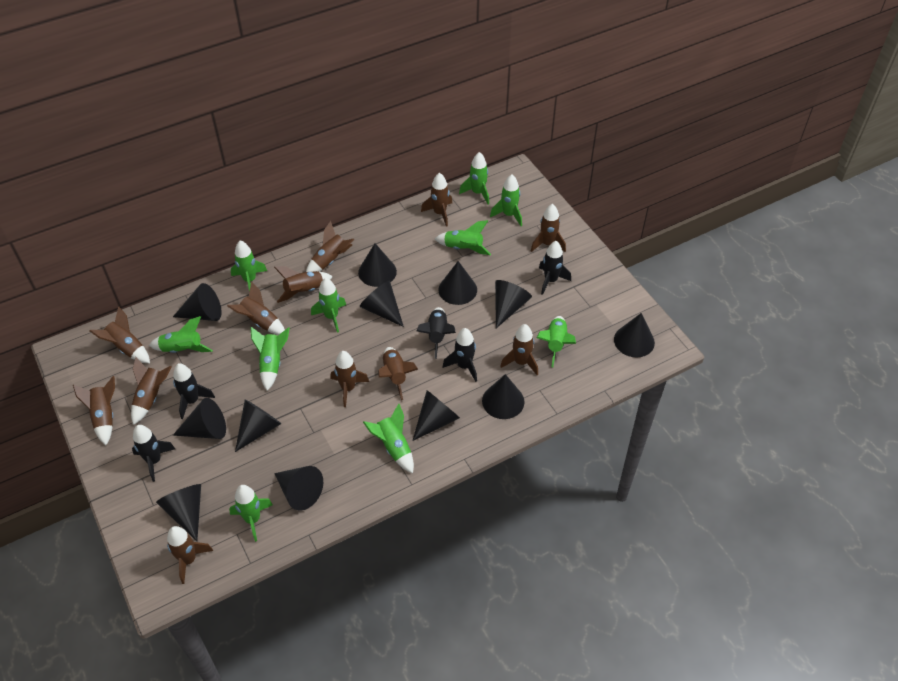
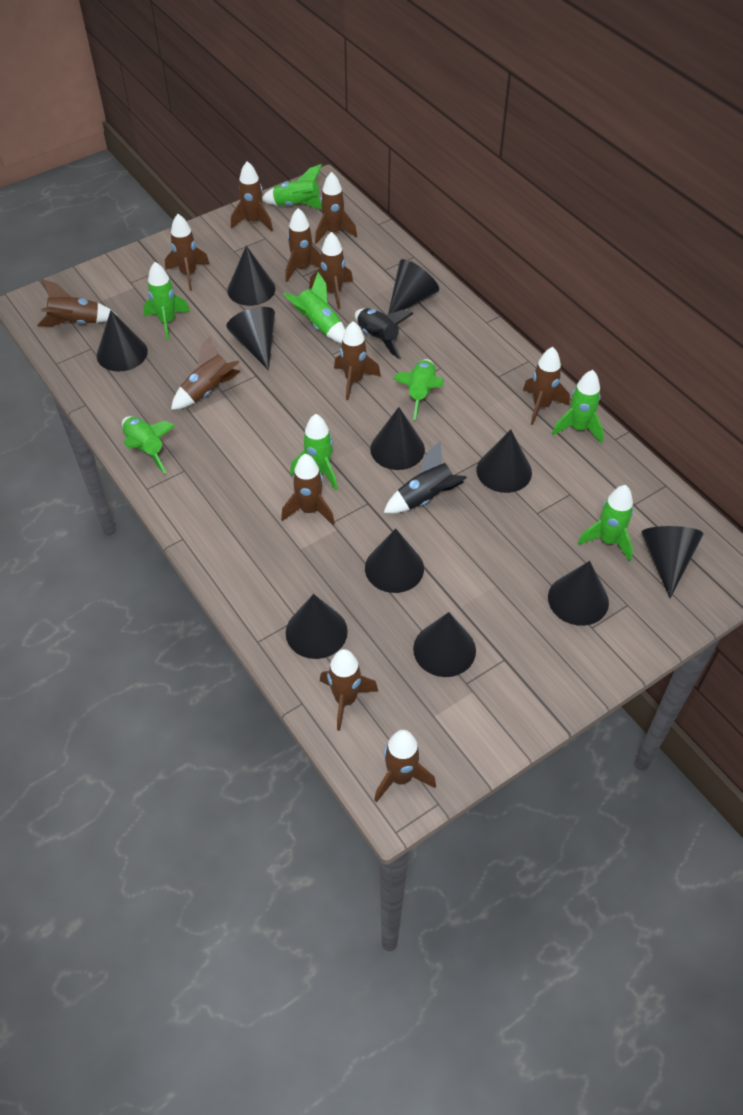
black cone: [156,484,201,541] [173,283,222,321] [173,398,226,439] [235,399,281,452] [274,466,323,511] [358,243,397,287] [360,280,404,327] [412,390,460,441] [438,261,477,305] [482,374,524,419] [495,280,532,328] [614,313,655,358] = 12 -> [97,310,148,372] [226,307,275,371] [227,246,275,306] [286,594,348,659] [365,528,424,593] [370,407,425,470] [388,259,439,314] [413,612,476,677] [477,429,532,493] [548,561,609,626] [641,526,704,598] = 11
black rocket: [132,425,175,482] [173,363,215,419] [417,307,456,359] [443,328,477,382] [539,241,571,295] = 5 -> [355,308,413,359] [384,441,467,513] = 2
green rocket: [149,316,213,353] [229,485,273,542] [231,240,267,292] [251,327,290,391] [311,278,346,333] [363,404,414,473] [435,220,491,255] [459,152,489,204] [490,174,522,226] [537,316,576,367] = 10 -> [122,416,175,474] [143,262,190,340] [262,164,322,209] [283,272,345,343] [290,414,338,491] [393,359,444,421] [552,370,604,444] [578,485,633,562] = 8

